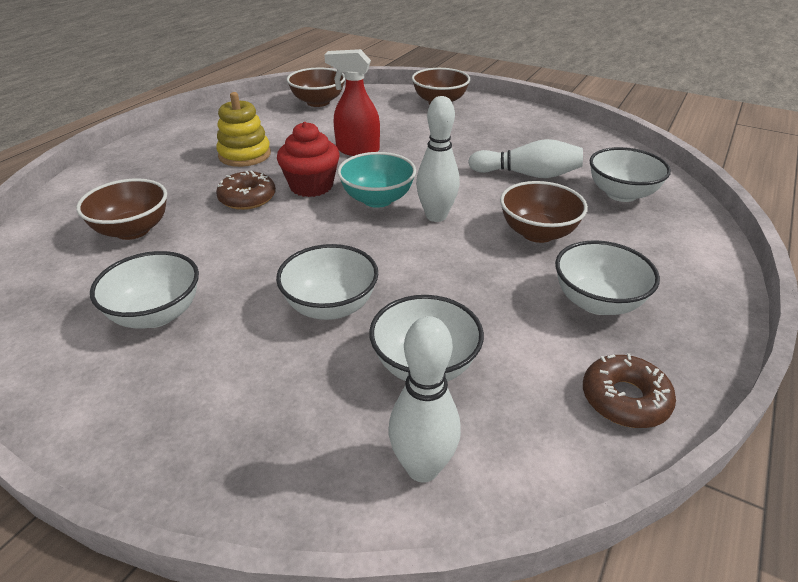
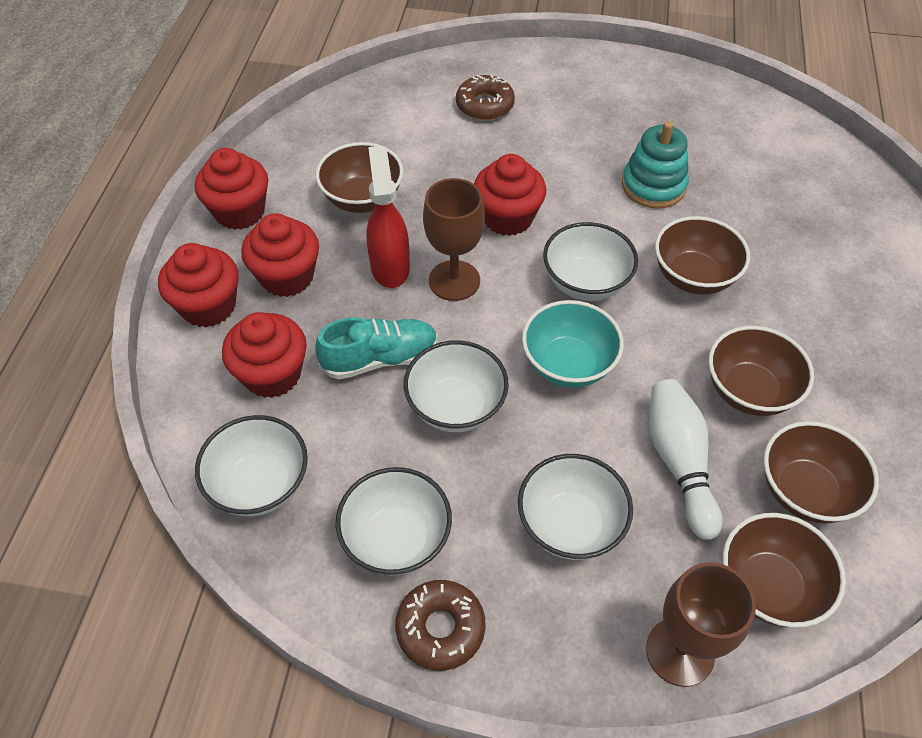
brown bowl: [76,179,167,240] [287,68,345,107] [412,68,470,104] [500,181,588,243] = 4 -> [316,142,403,213] [655,216,750,294] [708,326,814,416] [723,513,846,628] [764,421,879,523] = 5
brown goblet: none = 0 -> [423,178,485,301] [646,562,756,687] = 2
red cupcake: [277,122,340,197] = 1 -> [158,243,238,327] [195,148,268,230] [222,312,307,398] [241,213,319,297] [474,154,546,236] = 5
turquoise shoe: none = 0 -> [315,317,438,379] = 1
turquoise stacking toy: none = 0 -> [622,121,689,209] = 1
white bowling pin: [389,316,461,482] [416,96,460,222] [468,139,583,178] = 3 -> [649,379,723,540] = 1
yellow stacking toy: [216,92,271,167] = 1 -> none = 0

